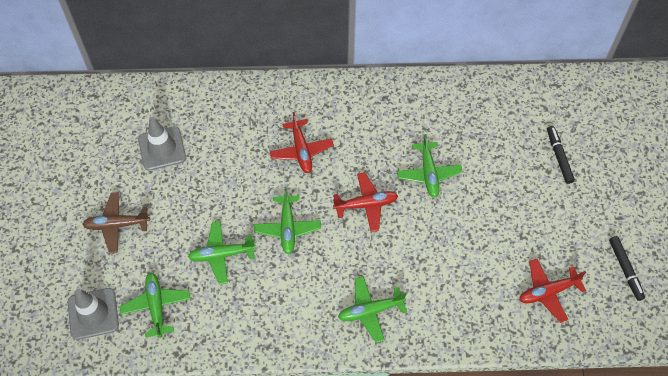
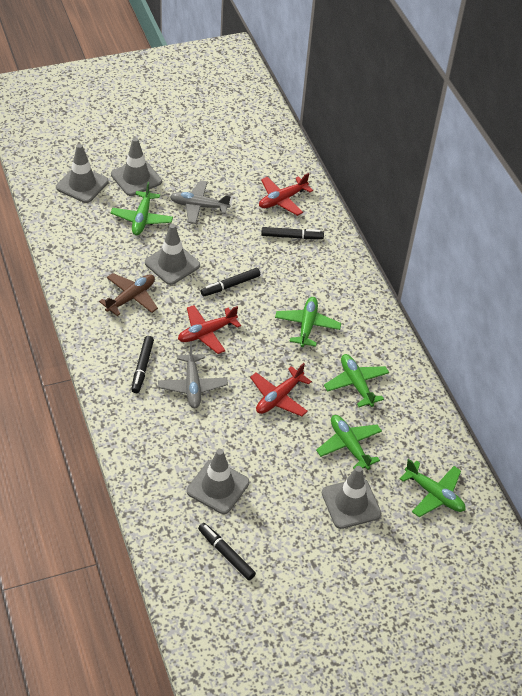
black marker: [547,126,575,184] [609,236,645,301] = 2 -> [131,336,154,393] [198,523,256,580] [200,268,260,296] [261,227,324,239] = 4
grey plane: none = 0 -> [158,344,228,408] [170,180,231,224] = 2
grey traffic cone: [68,288,119,340] [138,117,186,171] = 2 -> [56,144,109,203] [111,137,162,196] [145,224,200,285] [187,449,249,514] [322,466,382,529] = 5

